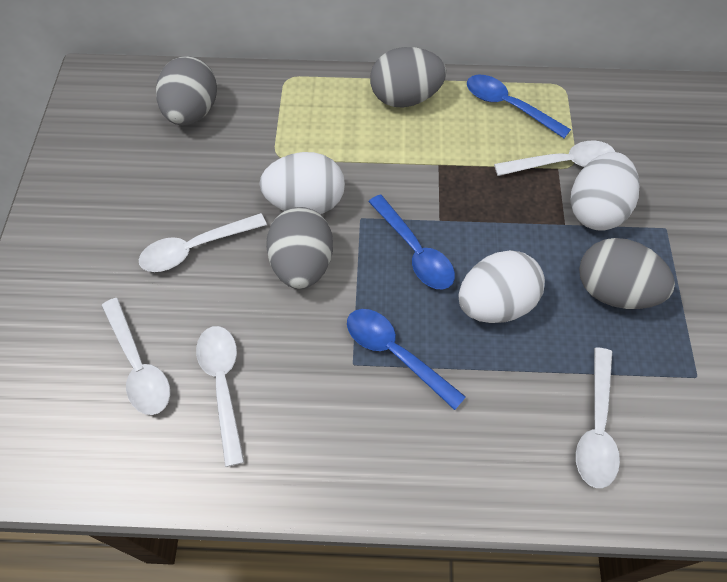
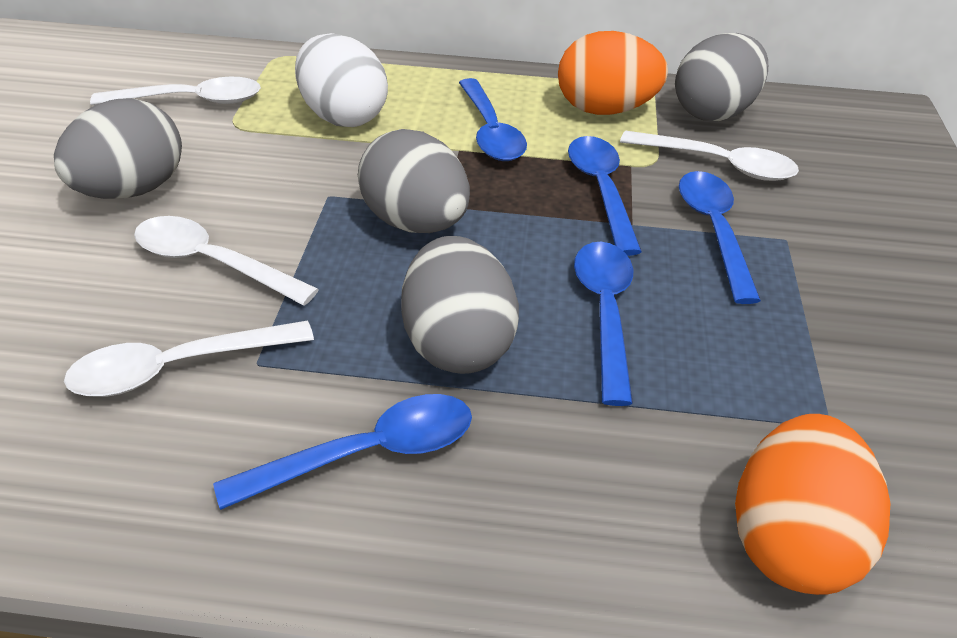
blue spoon: [347,309,466,410] [368,194,455,289] [467,75,571,138] = 3 -> [213,394,472,510] [459,78,527,161] [568,136,642,256] [574,242,633,406] [679,171,761,304] = 5
orange egg: none = 0 -> [558,31,668,115] [735,414,890,595] = 2
white egg: [259,152,345,214] [458,250,545,323] [571,152,640,231] = 3 -> [295,33,388,127] = 1
white spoon: [101,298,170,415] [139,213,267,272] [196,326,244,467] [494,141,615,176] [576,347,620,488] = 5 -> [64,321,314,397] [90,77,261,105] [134,216,319,306] [620,131,799,181] = 4

